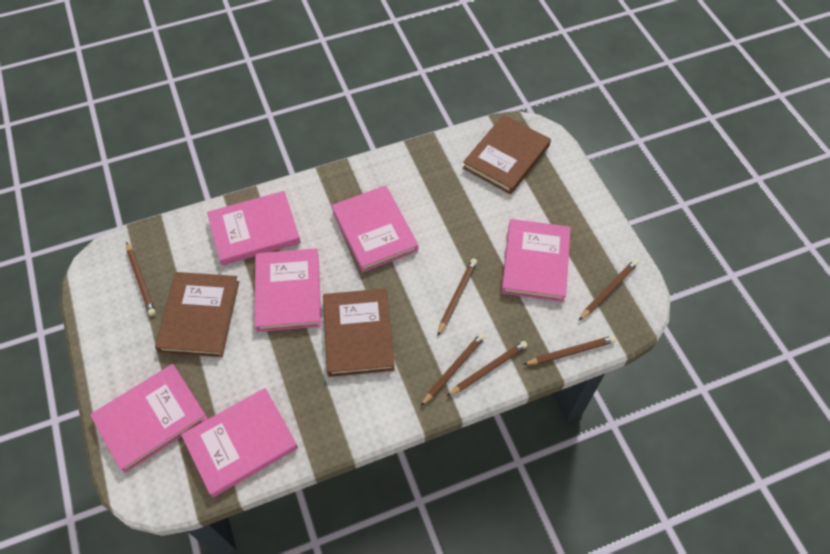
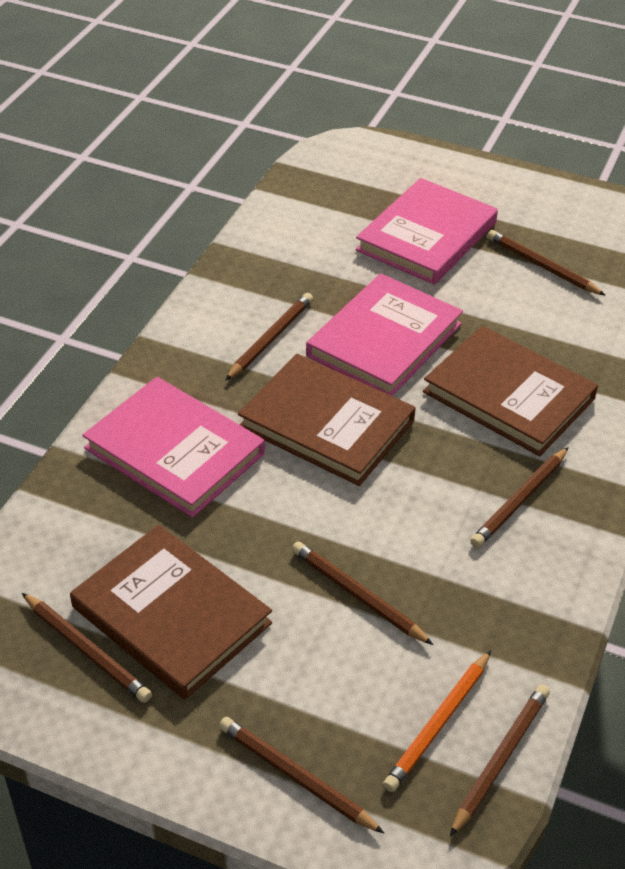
brown pencil: [126,242,156,316] [421,333,485,406] [437,258,477,336] [446,341,528,397] [523,335,616,365] [579,259,638,320] = 6 -> [22,593,152,703] [219,717,384,833] [225,293,313,381] [292,541,433,645] [450,684,550,837] [470,447,569,548] [487,230,606,296] = 7
orange pencil: none = 0 -> [383,650,491,792] = 1
pink book: [90,364,208,473] [181,388,298,497] [207,191,301,265] [254,248,321,332] [332,185,418,272] [501,219,571,302] = 6 -> [82,377,265,518] [306,274,463,396] [355,178,498,285] = 3

